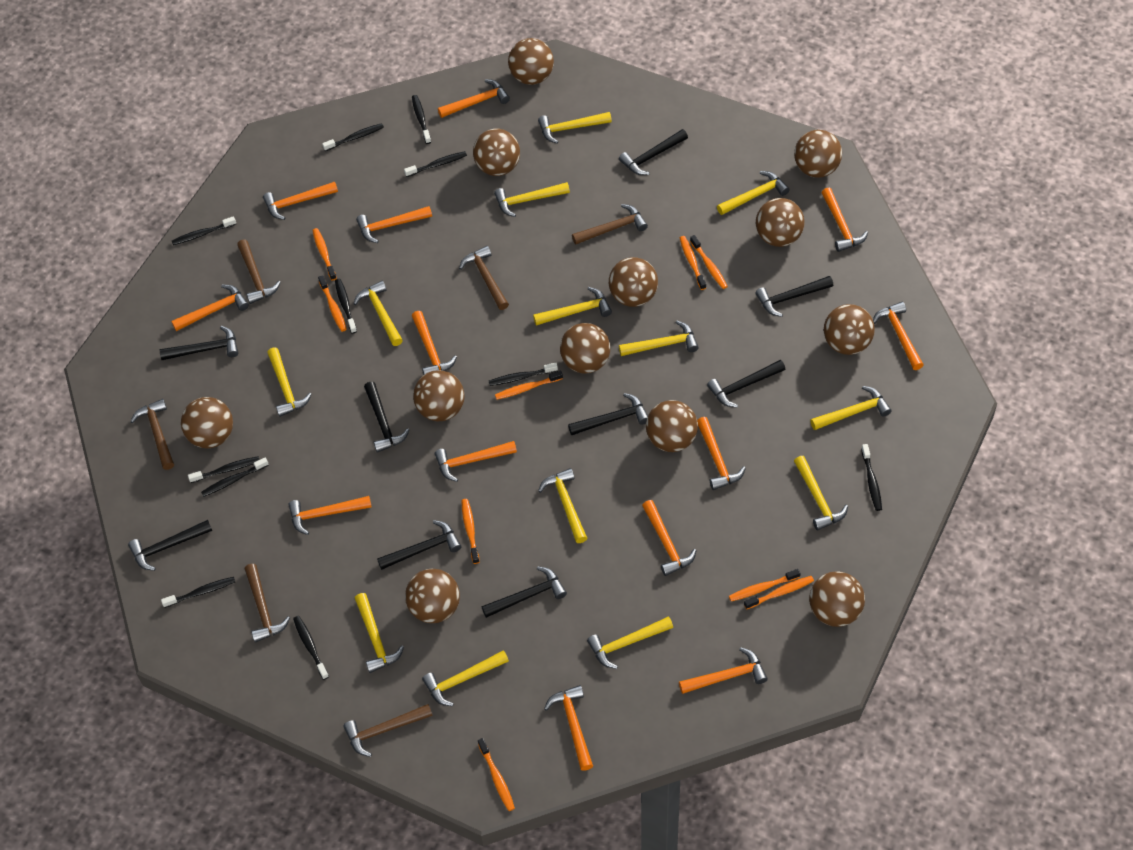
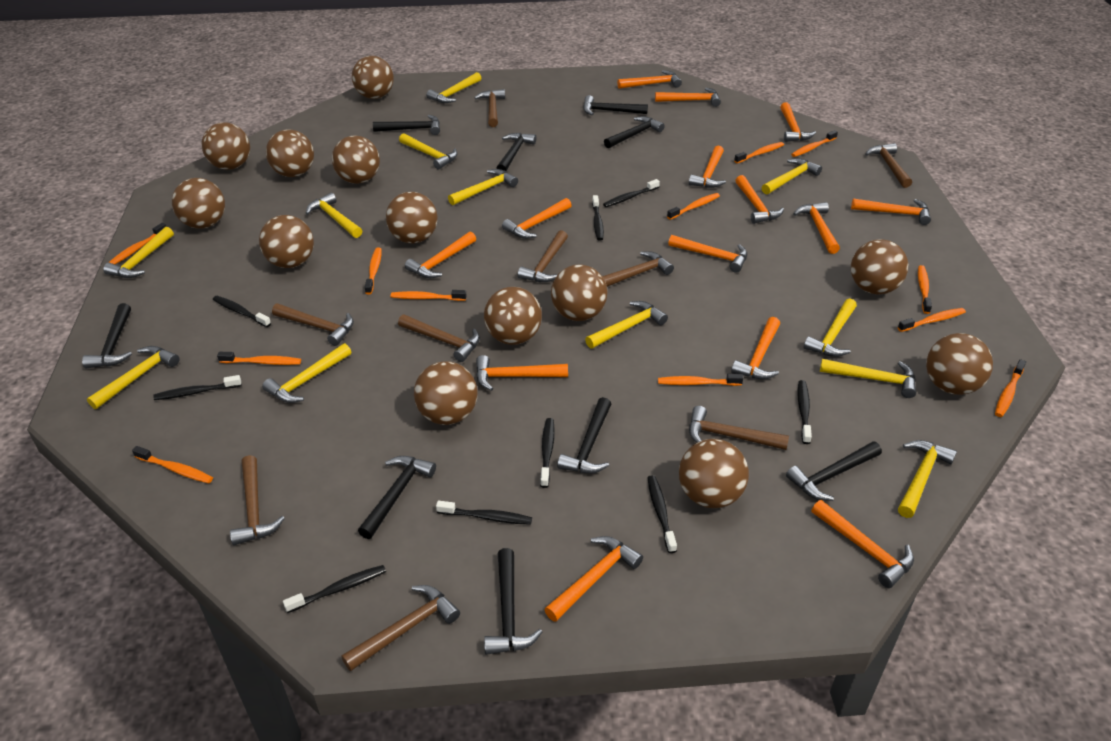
black toothbrush: [161,577,235,608] [172,216,236,245] [188,456,259,483] [201,457,269,497] [293,616,329,680] [322,123,384,151] [335,279,357,334] [404,151,467,177] [412,95,431,144] [489,363,558,386] [861,444,882,511] = 11 -> [153,375,242,400] [213,296,271,327] [283,565,386,613] [436,501,532,525] [540,418,555,488] [592,195,604,241] [603,179,660,207] [647,475,677,553] [798,380,812,444] = 9
brown ball: [181,397,233,448] [405,569,460,623] [413,370,465,421] [473,129,520,176] [508,38,554,85] [560,323,610,374] [609,257,658,307] [646,400,698,452] [756,198,805,247] [794,130,842,178] [809,571,865,627] [824,304,875,355] = 12 -> [172,178,225,229] [202,122,250,170] [259,215,314,268] [266,129,314,177] [332,135,380,184] [352,56,394,99] [386,192,437,244] [414,361,478,425] [484,287,542,345] [551,265,607,321] [679,439,749,508] [851,239,908,295] [926,333,993,395] = 13
brown hammer: [130,399,174,470] [237,239,281,304] [245,564,290,643] [343,704,433,757] [459,246,509,310] [572,204,648,244] = 6 -> [230,455,285,545] [272,304,354,346] [341,585,460,671] [398,314,480,362] [474,89,505,127] [518,230,568,282] [602,251,674,287] [689,406,789,450] [865,143,912,188] = 9
orange hammer: [171,285,249,331] [263,182,338,220] [288,496,372,535] [356,206,432,243] [412,311,457,375] [435,441,517,482] [438,79,510,118] [544,685,593,771] [642,500,697,576] [679,647,768,694] [697,417,746,490] [821,188,868,252] [873,302,924,370] = 13 -> [405,231,476,278] [476,355,568,391] [502,198,572,239] [544,536,643,622] [617,70,682,89] [655,88,721,107] [668,235,747,273] [689,146,726,188] [731,317,780,380] [735,175,784,224] [780,102,816,142] [793,202,840,254] [811,500,914,588] [851,198,931,225] = 14
orange toothbrush: [312,228,337,281] [318,275,347,332] [461,499,480,564] [478,738,515,811] [495,371,563,400] [680,236,706,290] [690,235,728,289] [729,569,801,601] [744,576,814,609] = 9 -> [108,223,166,264] [132,446,213,483] [217,352,301,365] [365,248,382,295] [391,290,467,301] [658,374,743,386] [667,193,720,220] [734,142,784,163] [791,130,838,157] [898,308,966,332] [918,265,932,314] [995,359,1026,417] = 12
yellow hammer: [267,347,312,417] [354,281,403,346] [355,593,404,673] [422,650,509,706] [494,182,570,217] [533,287,612,326] [538,112,612,144] [538,468,587,543] [587,616,673,669] [619,321,699,356] [717,171,790,215] [794,456,848,530] [810,386,892,430] = 13 -> [87,346,179,409] [103,227,174,278] [262,343,351,403] [306,193,362,238] [399,133,458,169] [426,72,481,103] [448,169,518,205] [585,301,668,349] [762,158,822,195] [804,299,857,357] [820,359,916,398] [898,440,957,518] = 12

